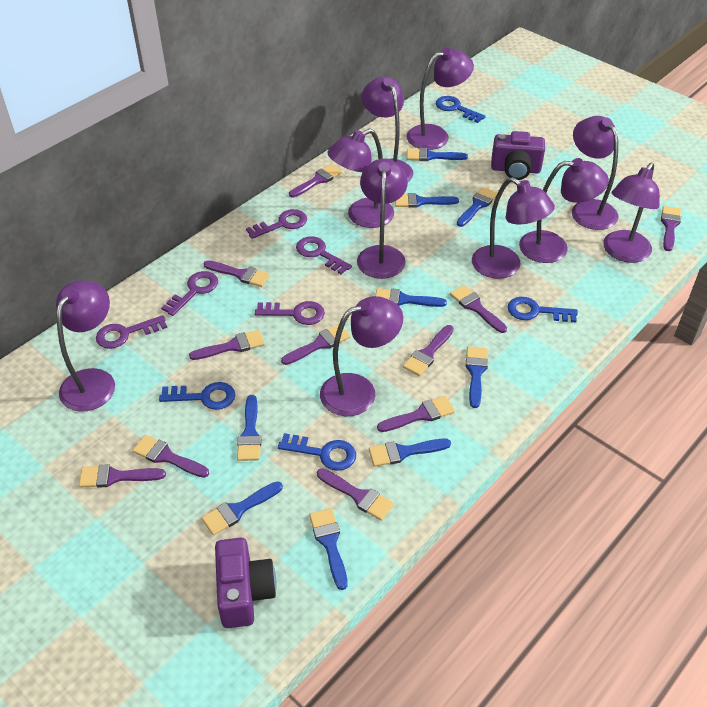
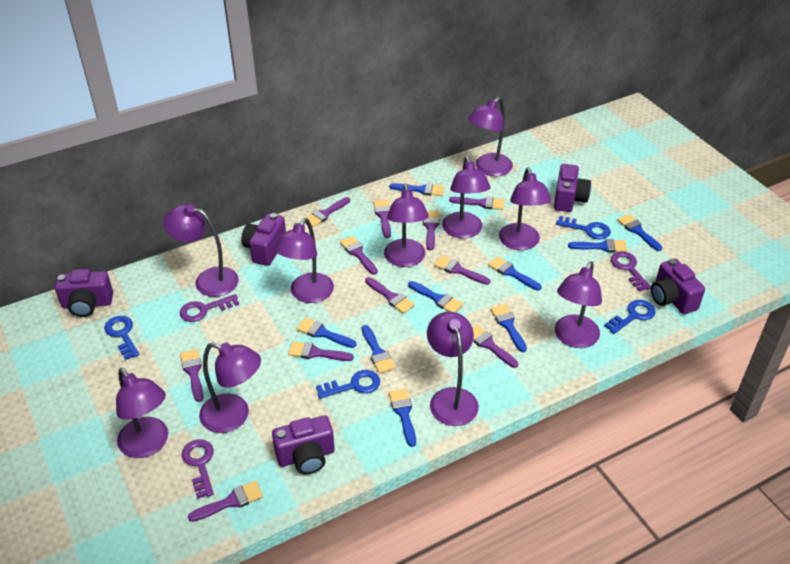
purple camera: [215,538,277,628] [491,131,545,180] = 2 -> [55,269,113,317] [241,213,286,266] [272,415,335,474] [554,164,591,212] [651,259,705,314] = 5
purple key: [96,315,167,349] [161,271,218,316] [246,209,307,239] [255,301,325,325] [296,236,352,275] = 5 -> [180,294,239,322] [181,439,214,499] [611,251,651,292] = 3

